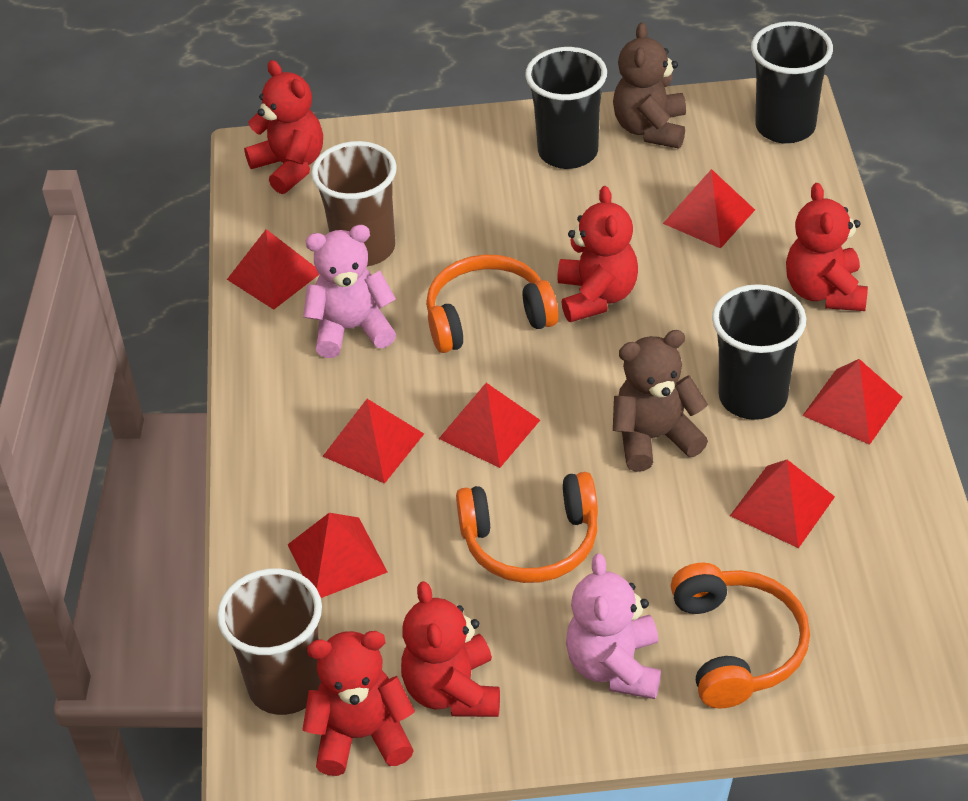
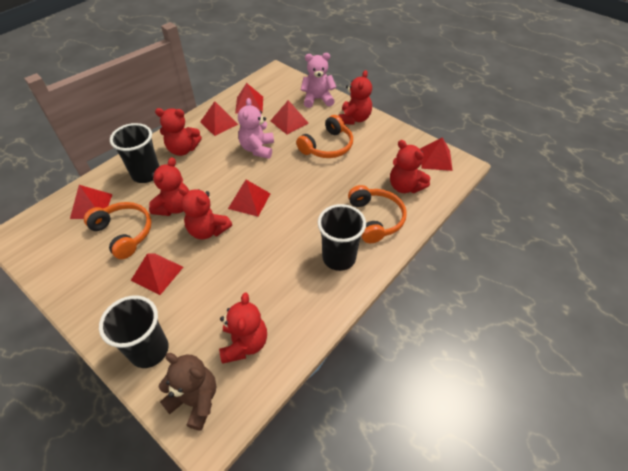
brown cup: [217,568,322,715] [311,141,397,267] = 2 -> none = 0
brown teddy bear: [613,22,686,149] [613,330,708,472] = 2 -> [159,353,216,431] = 1
red teddy bear: [244,60,323,194] [302,631,415,776] [401,581,500,717] [557,186,638,322] [786,183,868,311] = 5 -> [149,157,189,216] [155,108,202,156] [178,187,232,239] [219,292,267,364] [339,70,372,125] [390,140,430,193] = 6

